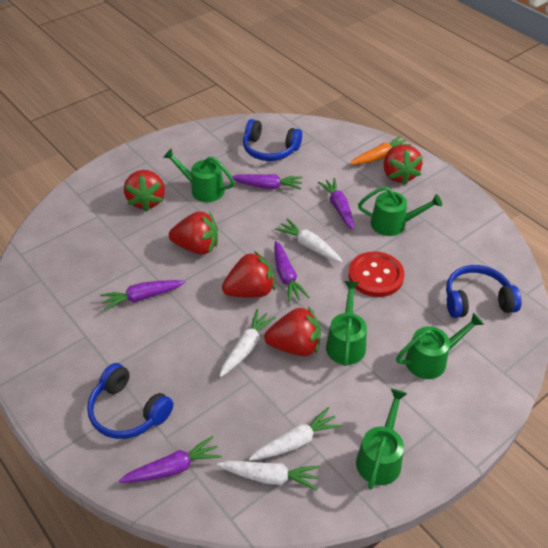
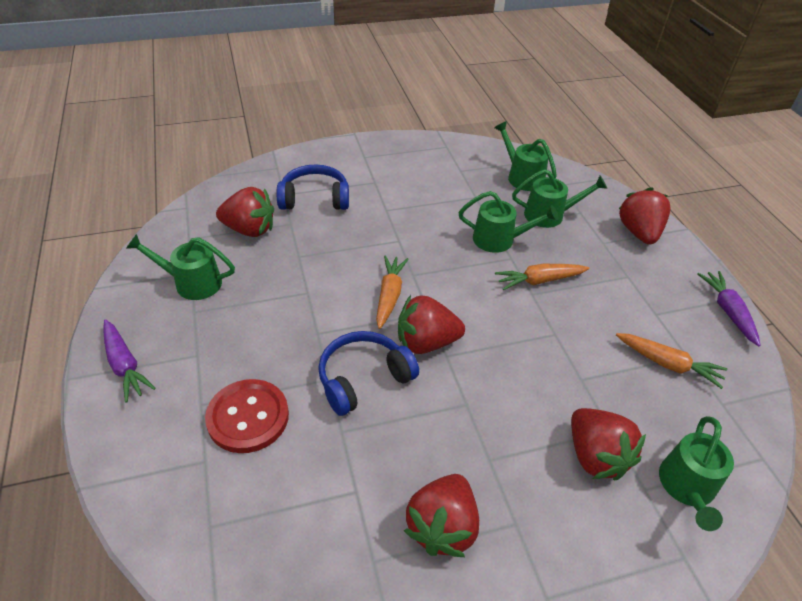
blue headphones: [87,363,174,439] [243,119,302,161] [446,265,522,318] = 3 -> [276,164,349,210] [318,331,419,416] = 2
orange carrot: [350,136,412,165] = 1 -> [376,255,409,329] [495,264,589,290] [616,333,728,389] = 3
purple carrot: [100,280,185,311] [119,436,221,483] [232,174,303,190] [274,241,309,303] [318,178,354,230] = 5 -> [103,320,156,403] [697,271,761,347] = 2
white carrot: [217,461,320,490] [220,309,276,377] [249,407,342,461] [275,218,343,262] = 4 -> none = 0

